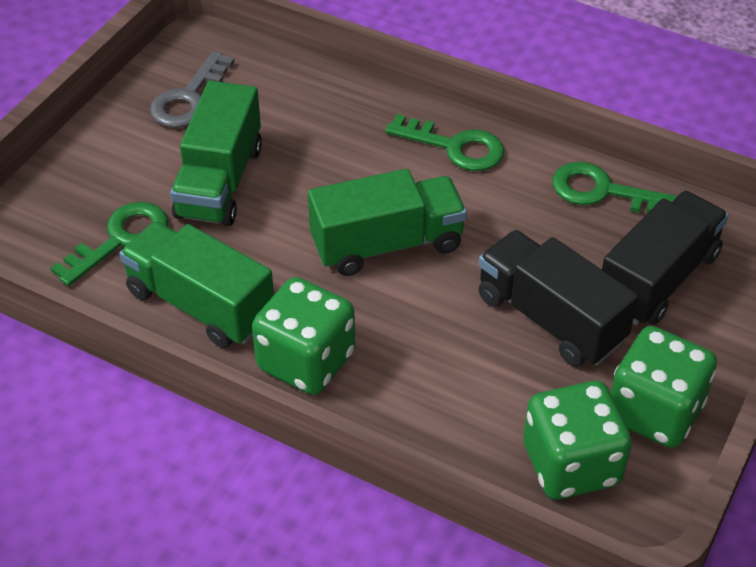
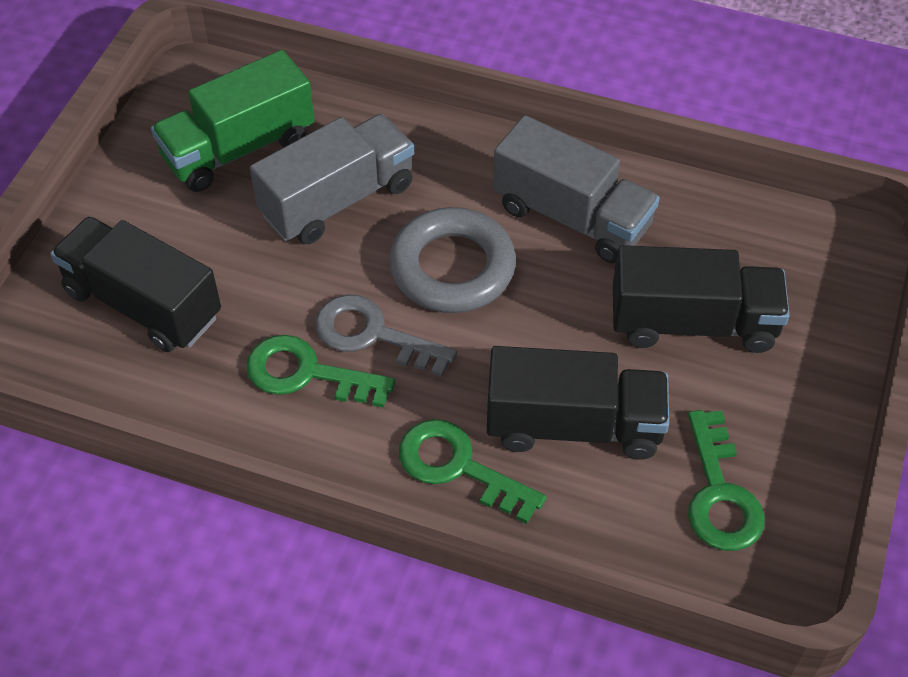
black truck: [478,230,638,366] [602,191,729,325] = 2 -> [50,216,221,352] [487,346,669,460] [613,245,790,353] = 3
green dice: [252,277,355,395] [523,381,632,500] [611,326,717,448] = 3 -> none = 0
green truck: [119,221,274,348] [170,81,262,226] [308,169,467,276] = 3 -> [151,50,314,192] = 1
grey ring: none = 0 -> [389,207,516,313] = 1
grey truck: none = 0 -> [250,114,414,244] [493,115,660,263] = 2

